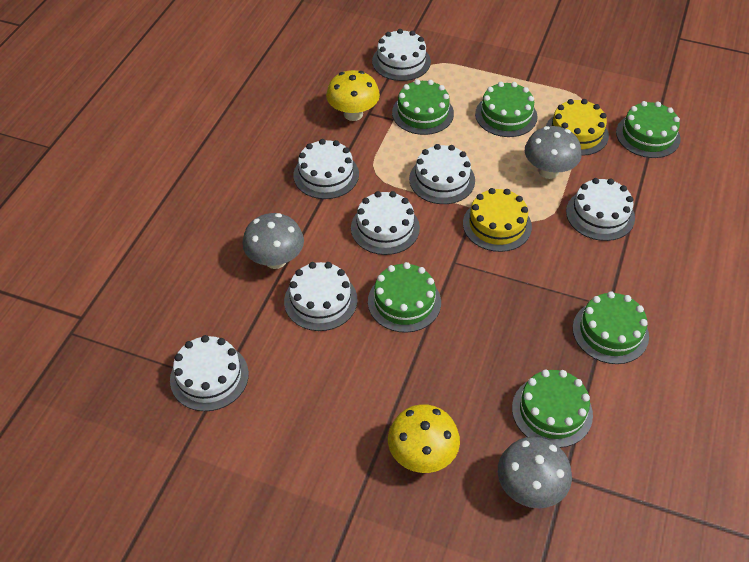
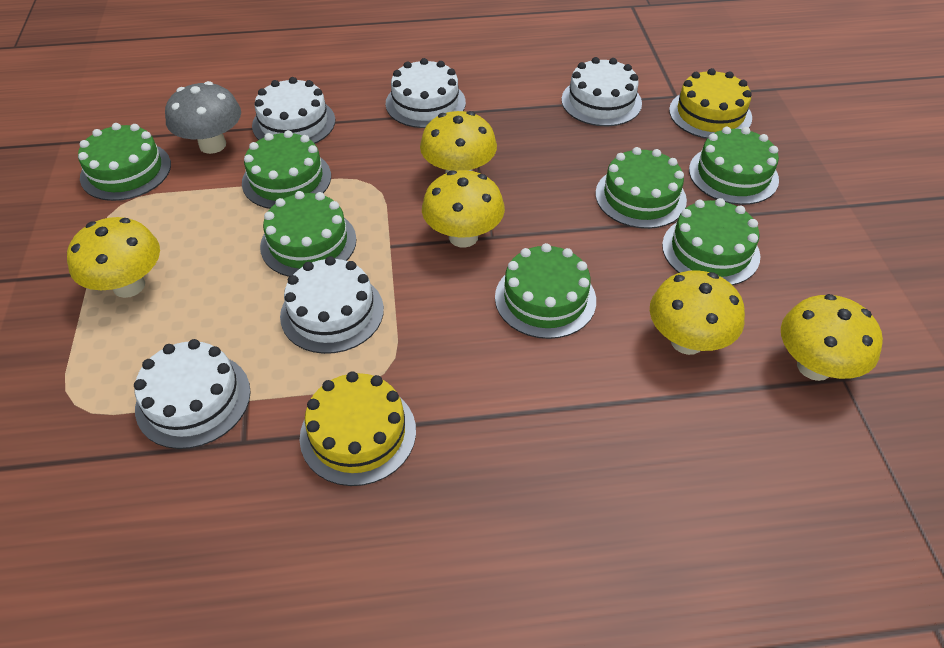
green cake: [368,262,441,333] [392,79,454,135] [475,82,538,137] [512,369,593,448] [573,291,649,364] [616,101,681,158] = 6 -> [78,123,171,201] [242,130,331,209] [260,191,356,277] [495,243,596,339] [595,147,687,229] [662,198,760,285] [689,127,779,205] = 7
grey mushroom: [242,213,304,269] [498,437,572,508] [525,126,581,179] = 3 -> [165,81,241,154] = 1
white cake: [170,335,249,411] [284,262,358,331] [293,139,359,199] [351,191,420,255] [372,29,431,81] [409,144,475,204] [566,178,635,241] = 7 -> [134,339,251,449] [252,77,335,144] [280,256,384,354] [386,58,466,128] [562,57,642,126] = 5
yellow mushroom: [326,70,380,121] [388,404,460,473] = 2 -> [67,217,160,298] [420,111,497,174] [422,170,505,248] [650,270,745,355] [781,294,883,381] = 5

